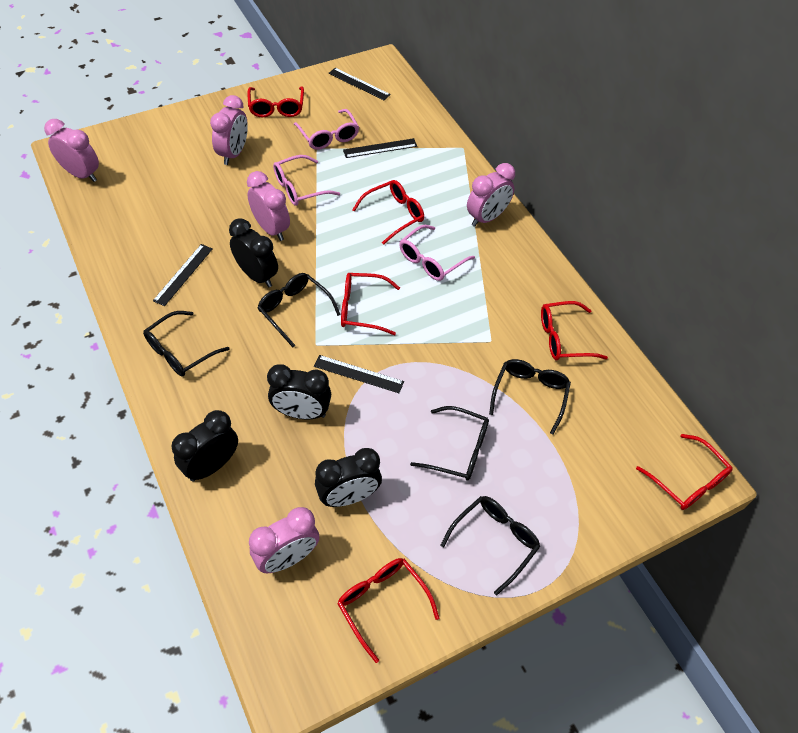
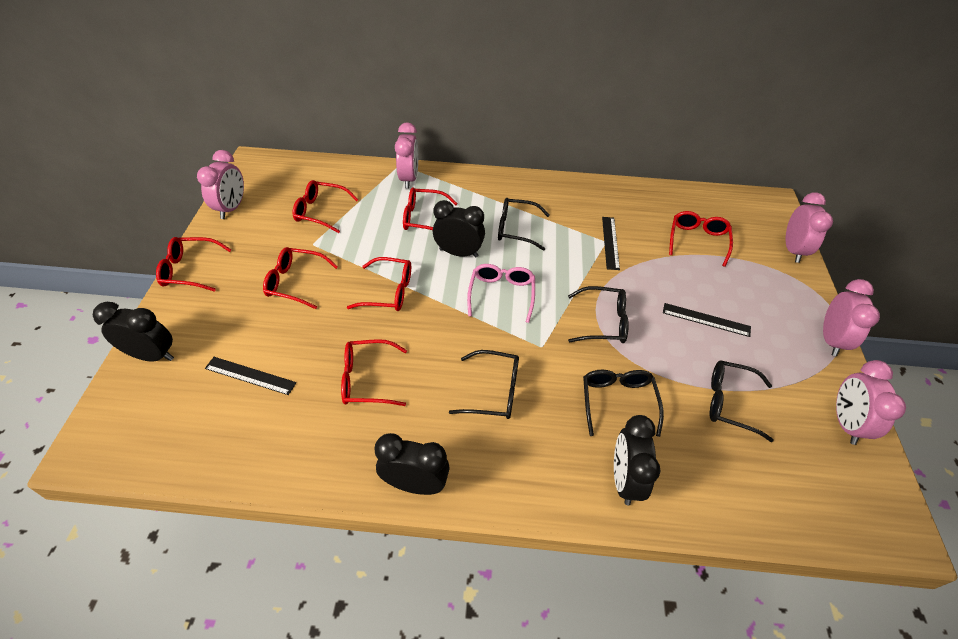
black ruler: [153,244,212,306] [314,355,404,393] [329,68,391,100] [343,138,417,158] = 4 -> [205,357,296,395] [602,217,620,270] [663,303,751,337] = 3
pink glasses: [273,155,340,206] [294,109,359,150] [399,225,475,281] = 3 -> [467,264,535,323] = 1
red glasses: [247,87,304,117] [337,558,439,663] [341,273,400,335] [352,180,424,244] [541,301,608,360] [636,434,733,510] = 6 -> [156,237,231,292] [263,247,338,309] [293,180,359,233] [341,339,407,406] [347,257,411,311] [403,188,458,230] [669,211,733,267] = 7

